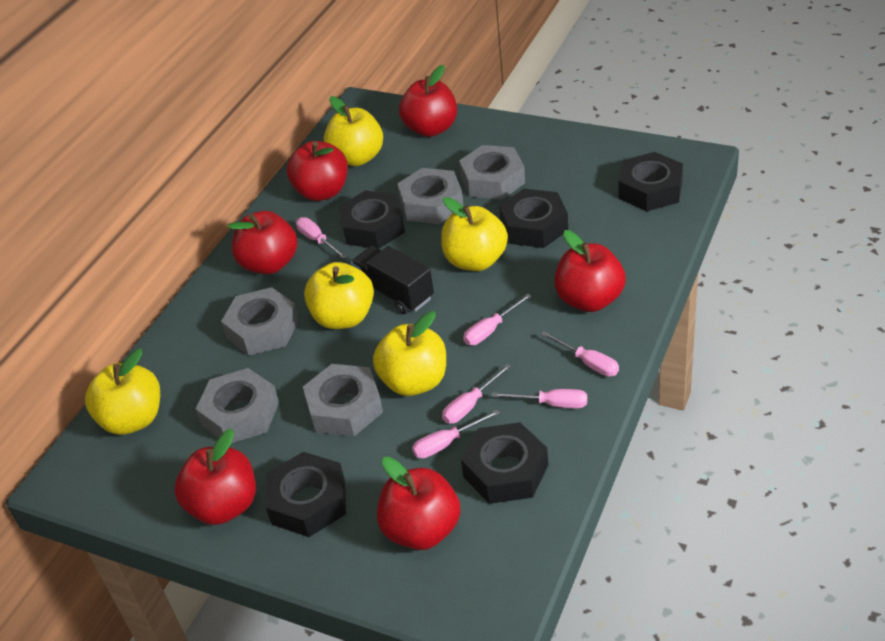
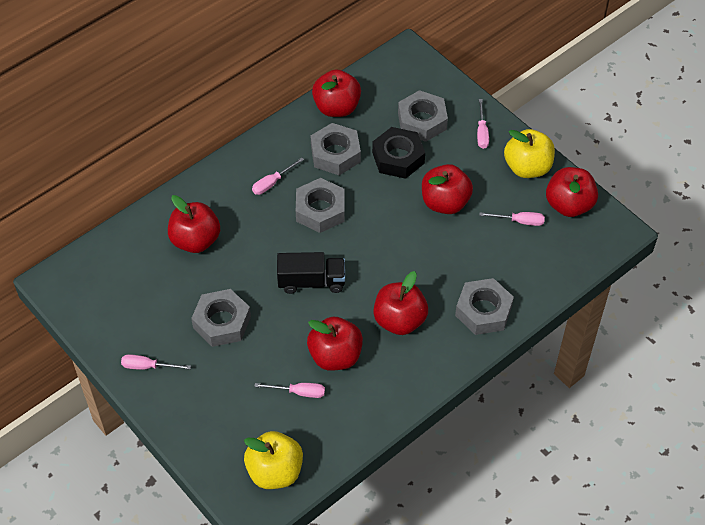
black nut: [266,452,346,537] [339,191,405,249] [461,422,548,504] [499,189,568,248] [619,152,683,211] = 5 -> [372,127,425,179] = 1
pink screwdriver: [296,217,347,259] [412,409,500,459] [442,364,511,424] [463,294,531,345] [492,389,587,408] [541,331,619,377] = 6 -> [121,354,191,370] [252,158,304,195] [254,383,325,398] [477,99,489,149] [479,212,545,226] = 5
yellow apple: [85,349,160,435] [304,262,374,329] [324,96,383,166] [373,311,446,396] [441,197,508,271] = 5 -> [244,431,303,489] [504,129,555,178] = 2

